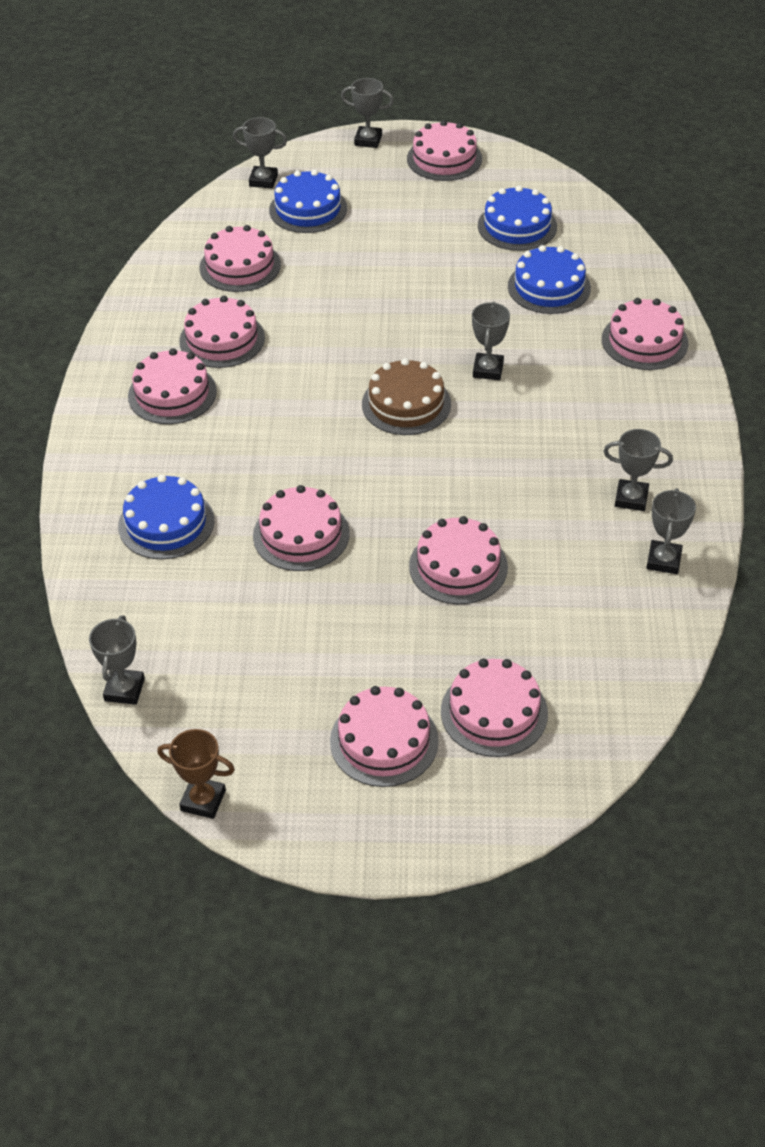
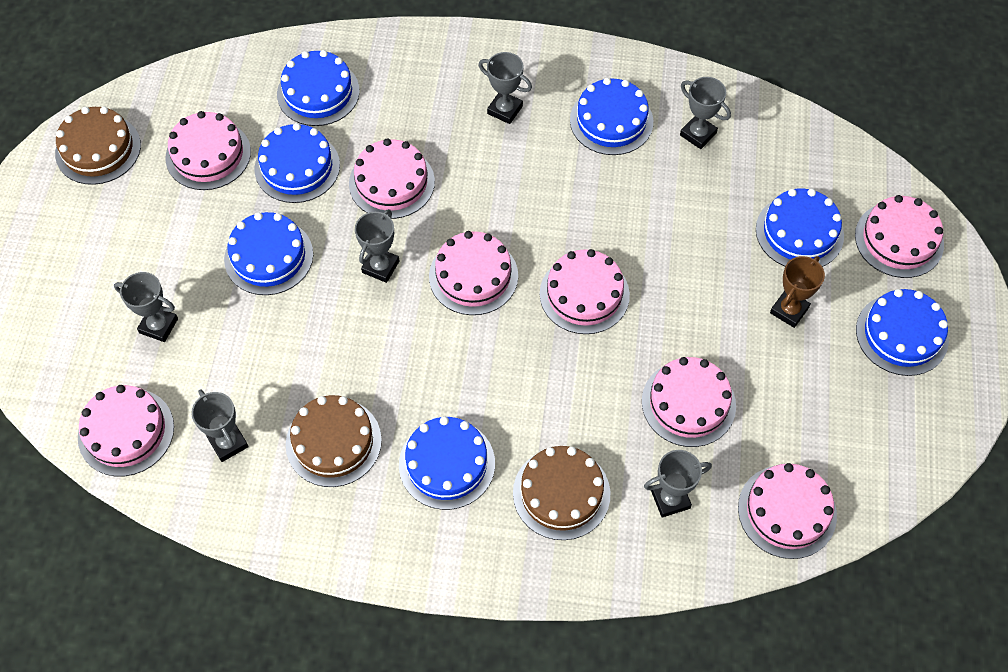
blue cake: [118,475,214,559] [269,170,347,233] [478,185,557,251] [508,245,591,314] = 4 -> [224,212,313,295] [255,123,340,203] [277,50,360,126] [399,416,495,510] [570,78,653,155] [756,188,844,267] [856,289,949,376] = 7
brown cake: [362,358,451,435] = 1 -> [55,107,141,185] [286,395,382,487] [513,446,610,540] = 3
pink cake: [128,348,217,424] [179,296,265,368] [199,225,281,292] [253,485,350,571] [330,686,439,787] [407,120,482,181] [409,516,508,604] [441,659,548,757] [602,298,688,370] = 9 -> [78,385,174,477] [166,111,251,190] [349,138,435,219] [429,231,518,315] [540,249,630,334] [642,357,736,447] [738,463,837,559] [855,195,944,278] = 8

